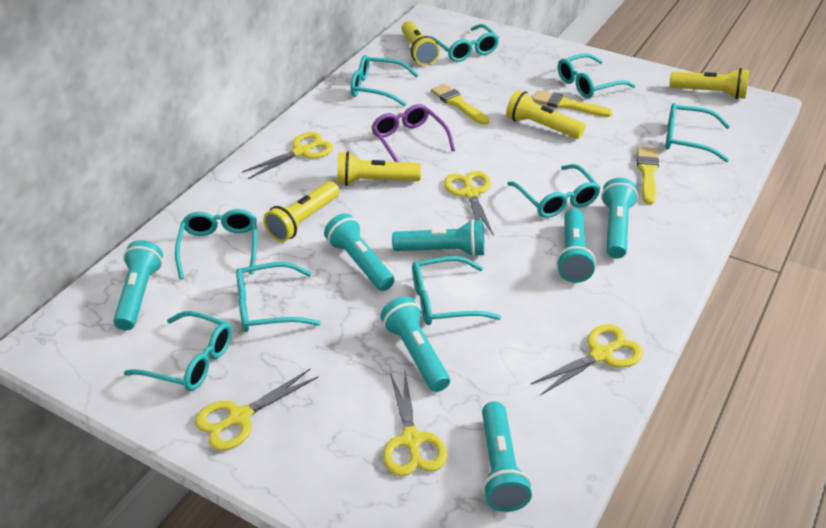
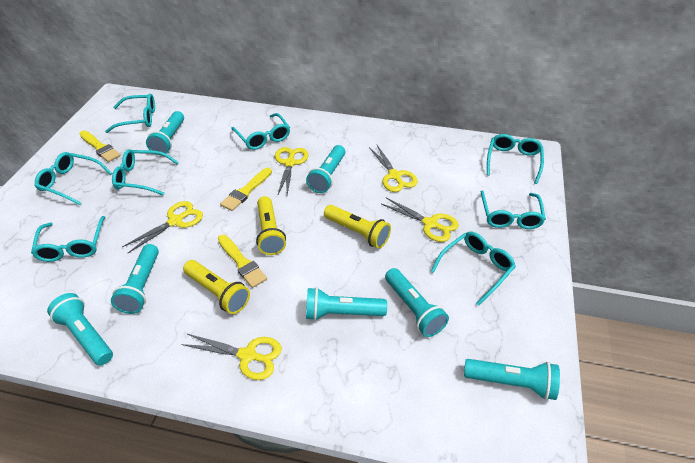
purple glasses: [371,104,455,162] = 1 -> none = 0
turquoise glasses: [124,311,232,391] [175,209,257,279] [236,262,321,332] [351,55,419,106] [412,256,501,325] [431,24,499,62] [507,164,601,218] [558,53,636,98] [665,103,730,162] = 9 -> [31,216,105,262] [35,152,112,205] [105,94,155,133] [112,149,179,195] [231,113,290,150] [431,231,516,306] [481,190,546,229] [487,134,544,184] = 8
yellow flashlight: [263,181,340,242] [337,151,421,186] [402,21,440,65] [506,90,585,139] [669,68,749,99] = 5 -> [183,260,250,314] [256,196,286,255] [324,205,391,248] = 3

